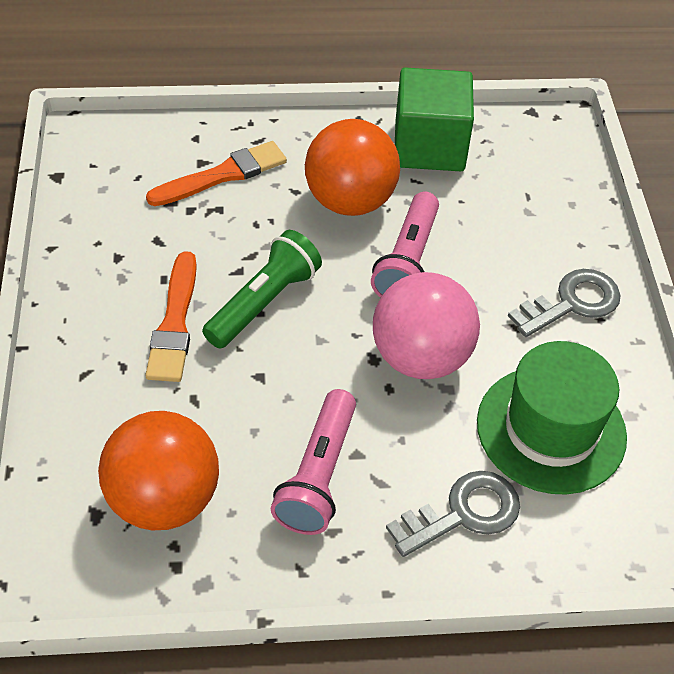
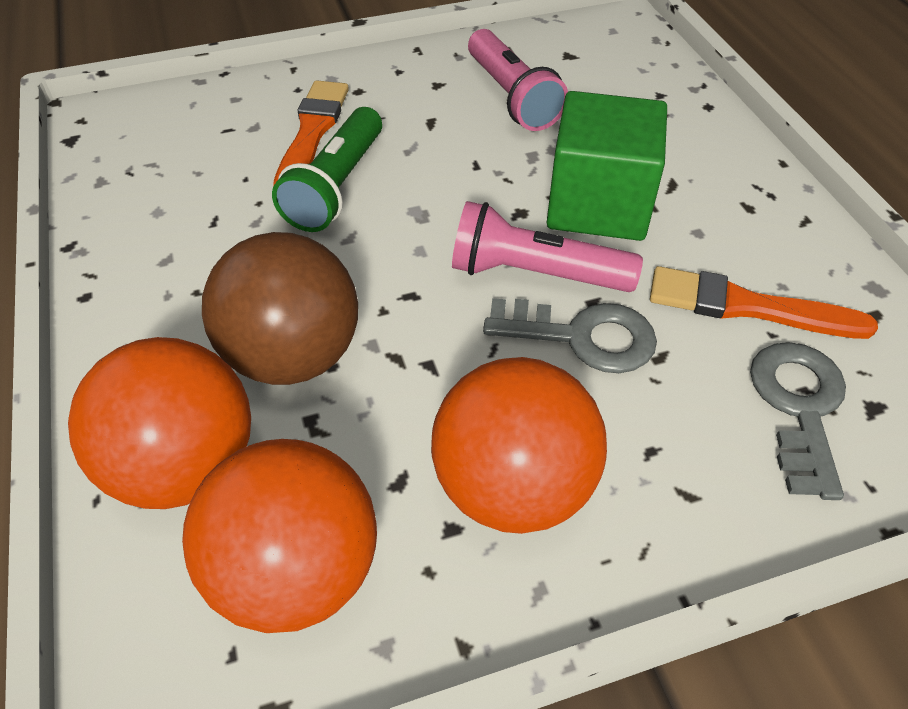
brown ball: none = 0 -> [202,232,358,385] = 1
green hat: [477,341,627,495] = 1 -> none = 0
orange ball: [98,411,219,530] [305,119,400,216] = 2 -> [68,337,251,509] [182,439,377,633] [431,357,607,534] = 3
pink ball: [373,272,480,379] = 1 -> none = 0

